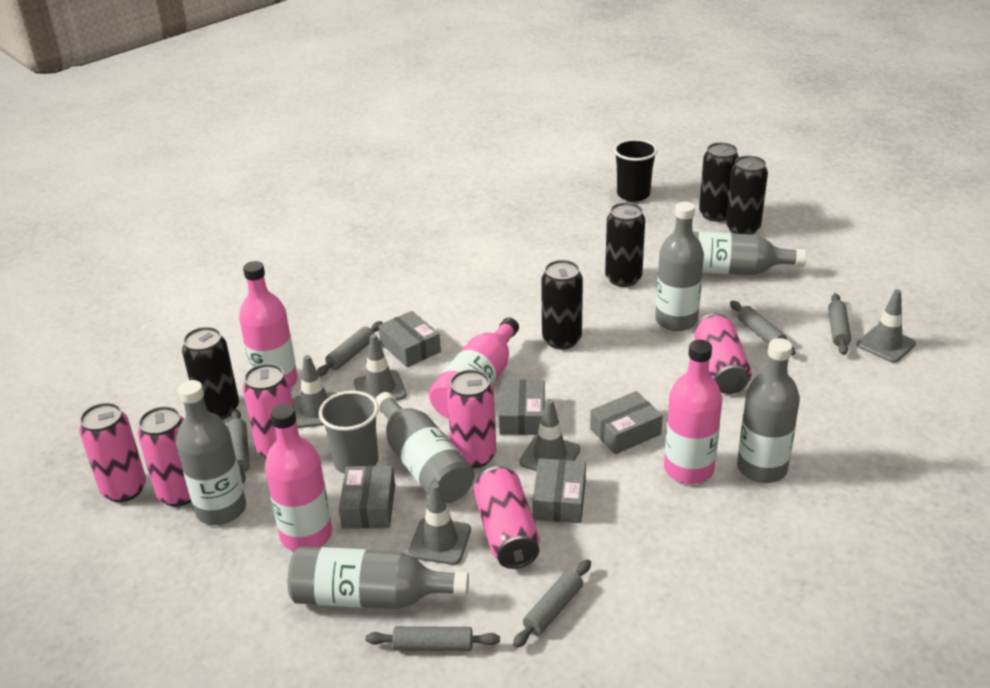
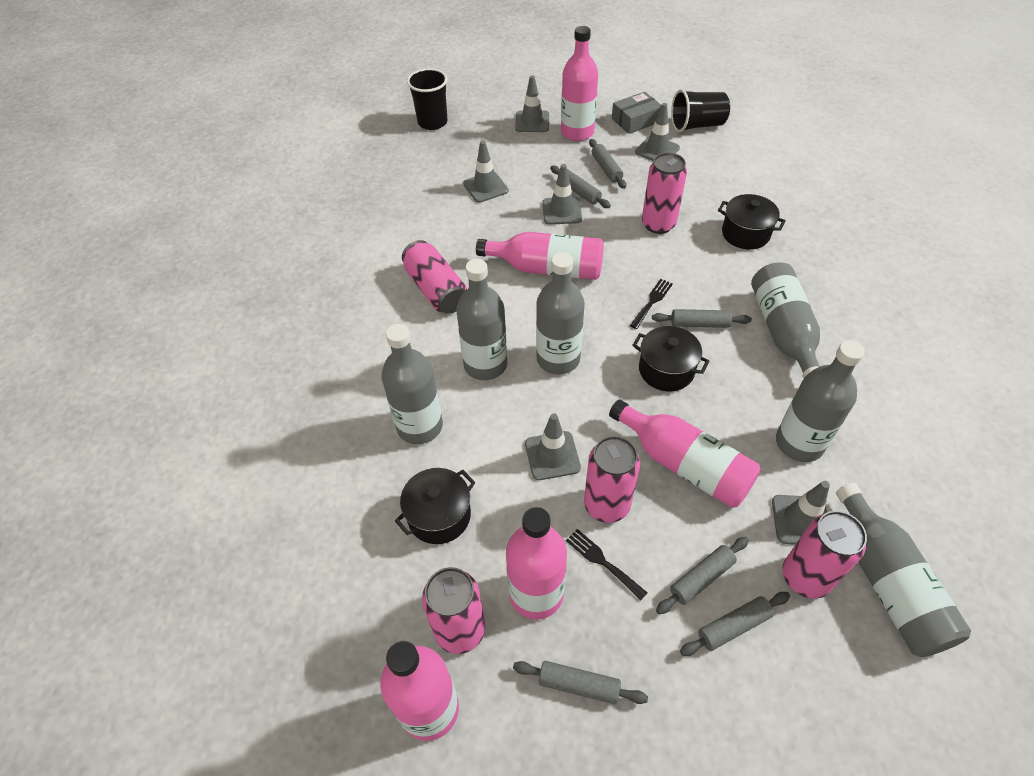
black can: [182,327,239,420] [541,260,583,349] [605,202,645,287] [699,142,739,222] [726,155,768,235] = 5 -> none = 0
black cup: [614,139,657,202] = 1 -> [407,68,448,130] [671,89,730,132] = 2
black fork: none = 0 -> [566,529,647,600] [630,279,673,329] = 2
black pot: none = 0 -> [395,468,476,544] [632,326,709,391] [718,194,786,250] = 3
grey box: [339,466,395,528] [378,311,441,367] [499,380,545,435] [532,458,586,523] [590,391,663,454] = 5 -> [612,91,661,134] = 1
grey cup: [319,391,378,474] = 1 -> none = 0
grey traffic cone: [293,355,337,428] [354,334,406,401] [408,483,471,565] [519,399,580,471] [857,289,916,363] = 5 -> [463,140,508,203] [515,75,549,132] [525,413,581,480] [542,164,582,225] [635,103,680,161] [772,481,830,545] = 6
pink bottle: [239,261,298,388] [265,404,332,551] [429,318,519,419] [664,340,722,484] = 4 -> [380,641,459,741] [476,232,604,280] [506,507,567,619] [561,26,598,141] [609,399,761,508] = 5
pink can: [79,403,146,502] [137,406,191,507] [243,364,299,458] [447,370,496,468] [473,466,540,569] [694,313,752,394] = 6 -> [402,240,467,314] [422,567,485,654] [584,436,640,523] [642,153,687,234] [782,511,867,599] = 5

